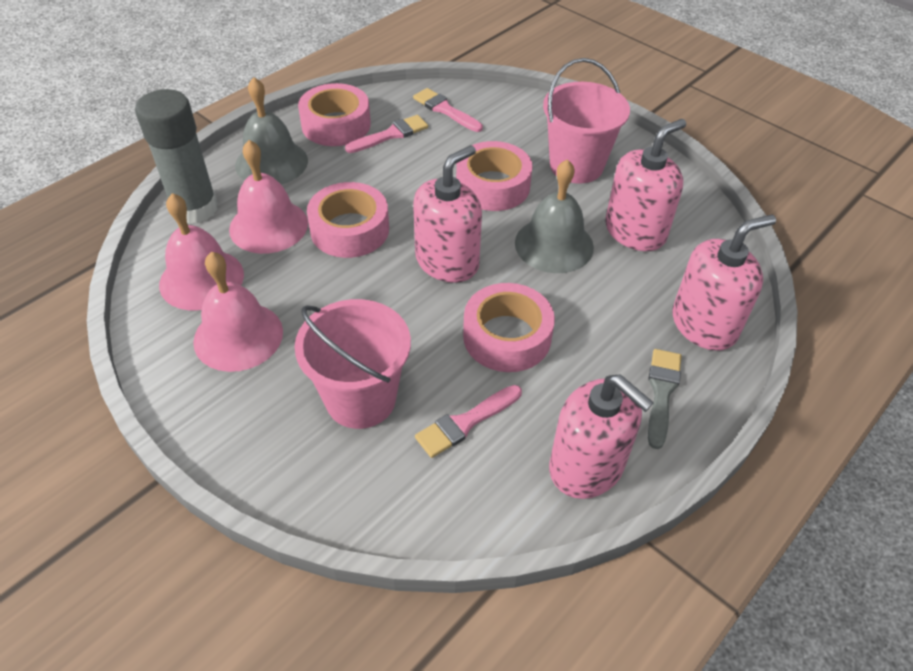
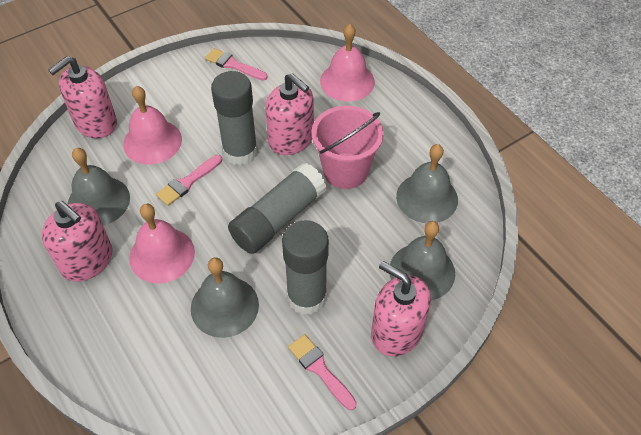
grey bell: [235,77,308,184] [515,159,594,273] = 2 -> [67,148,130,226] [191,257,259,338] [389,221,455,300] [396,144,458,223] = 4
grey brush: [648,349,682,449] = 1 -> none = 0
grey glue stick: [135,89,218,224] = 1 -> [211,71,258,165] [228,163,327,254] [282,220,329,315] = 3
pink bucket: [295,299,411,429] [543,58,630,184] = 2 -> [311,106,384,189] = 1
pink tape: [298,83,371,146] [307,182,389,258] [456,141,533,211] [463,283,555,372] = 4 -> none = 0

